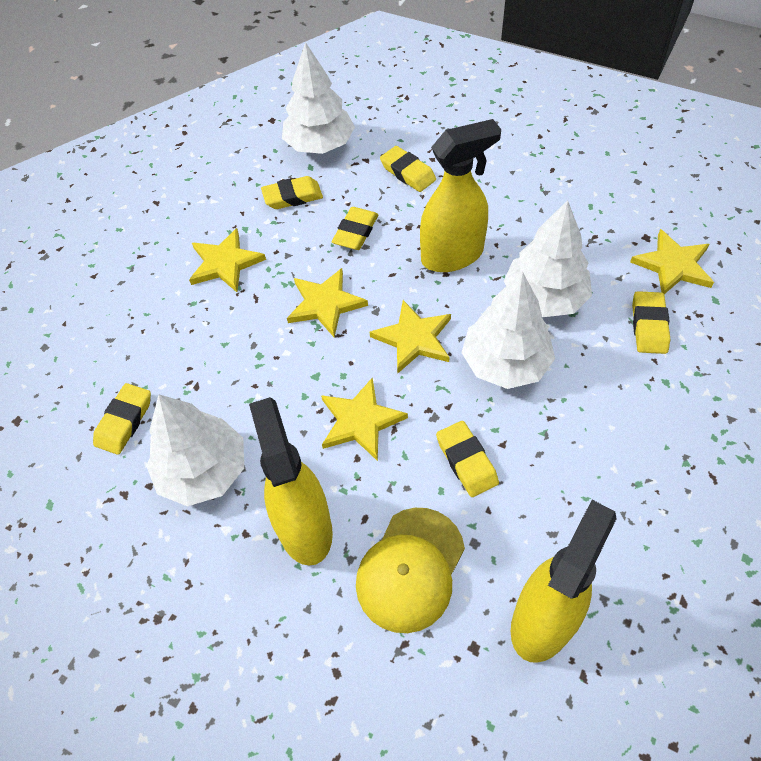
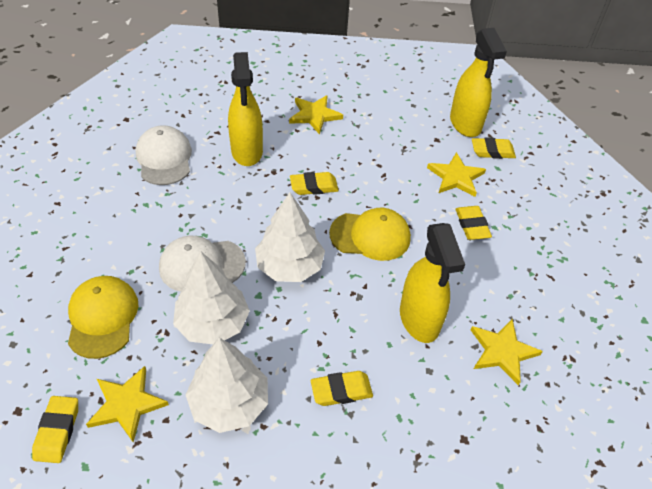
white cap: none = 0 -> [136,126,192,185] [159,236,246,292] = 2
white tree: [146,394,244,506] [282,42,355,154] [462,272,555,389] [504,200,592,317] = 4 -> [173,252,250,344] [186,338,268,433] [255,192,325,282] = 3
yellow cap: [356,508,465,633] = 1 -> [68,276,138,359] [329,208,411,261] = 2
yellow eraser: [93,383,151,455] [261,176,323,209] [332,207,378,250] [380,146,436,192] [436,421,499,497] [632,291,670,354] = 6 -> [32,396,78,463] [290,172,339,195] [311,371,373,406] [456,206,492,240] [472,137,516,159] = 5
yellow star: [189,228,266,292] [287,268,368,337] [321,377,408,461] [370,300,451,374] [630,229,714,294] = 5 -> [86,366,169,442] [289,95,343,135] [427,152,486,197] [471,319,543,386] = 4

